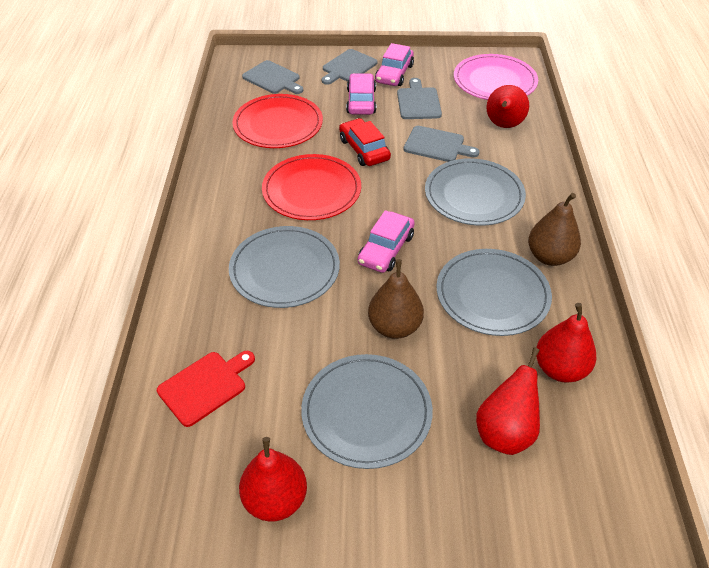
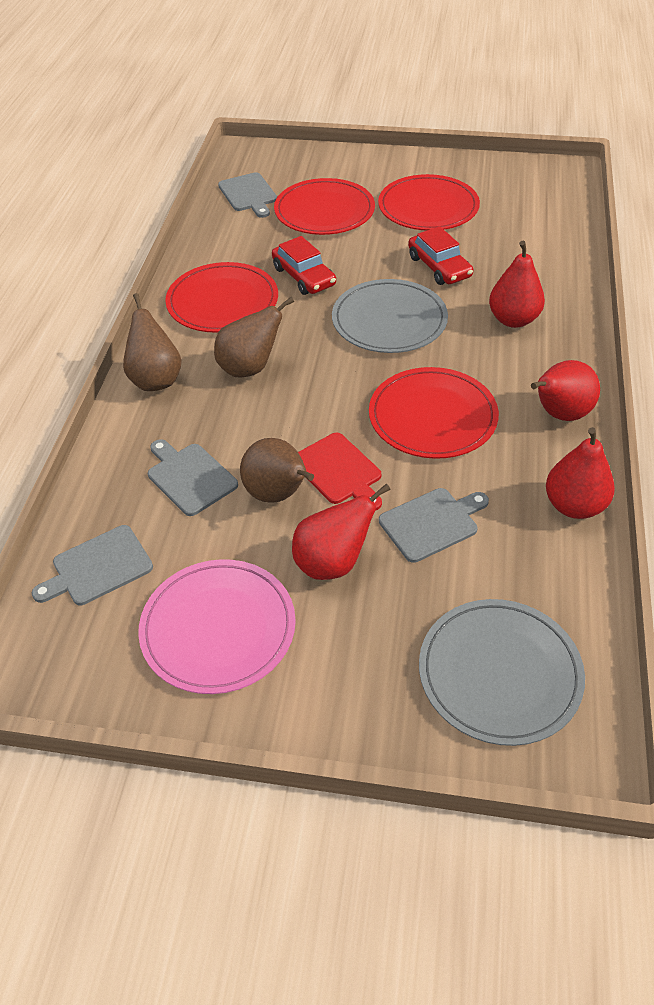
brown pear: [368,259,424,339] [528,193,581,266] = 2 -> [123,293,182,391] [214,297,294,378] [240,438,314,503] = 3
grey plate: [229,226,340,308] [301,354,433,469] [425,158,526,226] [437,249,552,336] = 4 -> [332,279,448,353] [419,599,585,746] = 2
pink car: [346,73,376,115] [357,210,415,273] [375,43,414,86] = 3 -> none = 0
red car: [339,118,391,166] = 1 -> [272,236,336,295] [408,226,473,285] = 2
red plate: [232,94,323,148] [262,154,361,220] = 2 -> [165,262,278,333] [274,178,375,235] [369,367,499,459] [378,174,480,230] = 4

